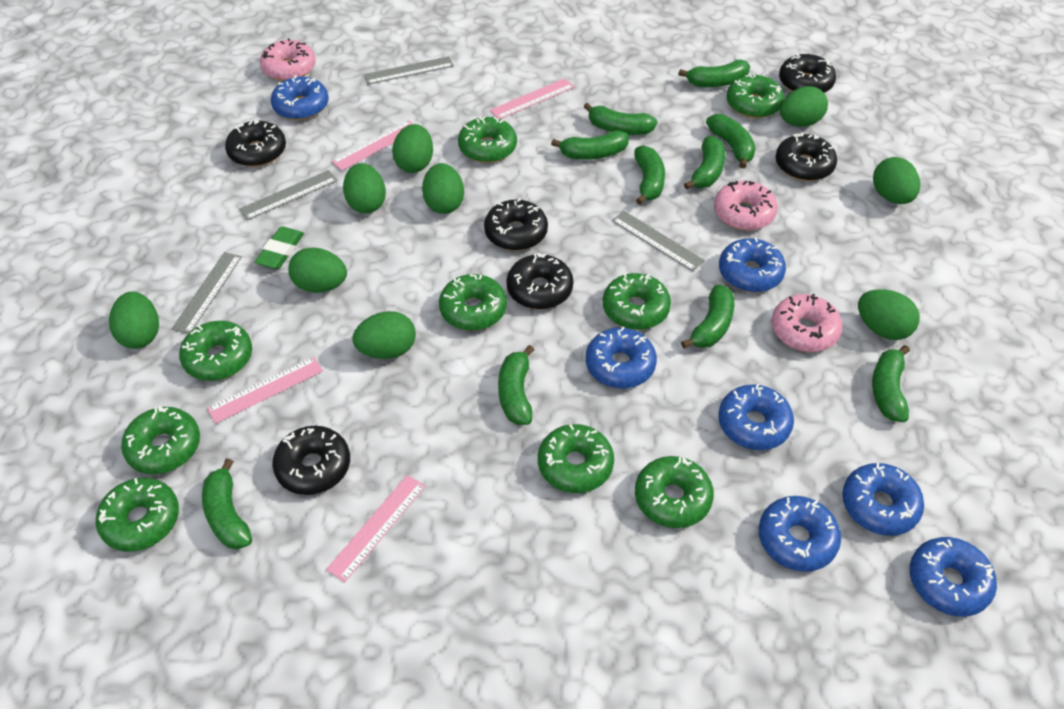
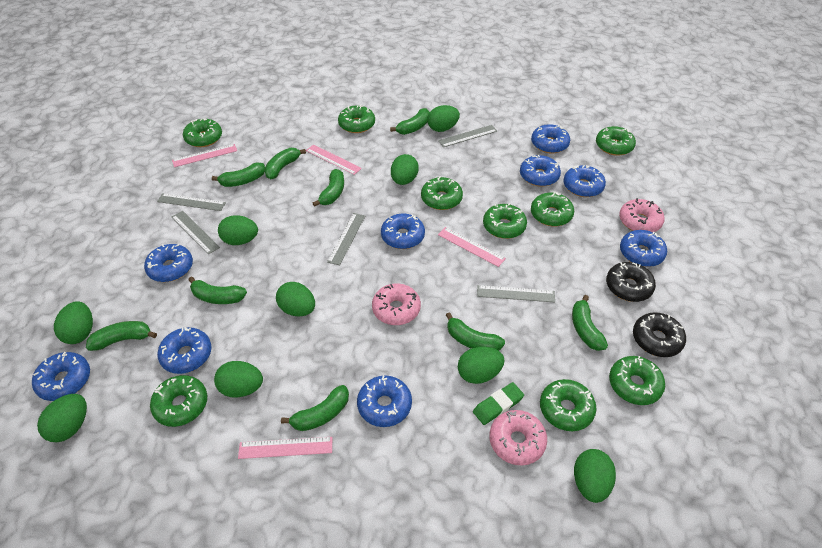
black donut: [225,121,286,167] [272,426,350,495] [484,198,548,251] [507,253,573,309] [776,133,837,181] [779,54,836,93] = 6 -> [606,262,656,302] [633,312,686,357] = 2
blue donut: [271,75,329,120] [586,327,657,388] [718,384,794,450] [719,237,786,292] [759,496,841,572] [842,463,924,536] [910,537,997,616] = 7 -> [32,352,90,401] [144,244,193,282] [157,327,212,374] [357,375,412,427] [381,214,425,249] [520,155,561,187] [531,124,570,153] [563,165,606,197] [620,230,667,267] = 9
green banana: [202,458,252,550] [498,345,534,425] [551,130,629,160] [584,103,658,135] [634,145,665,205] [678,60,750,87] [681,284,734,348] [684,136,725,189] [706,114,756,168] [872,345,910,422] = 10 -> [86,321,157,351] [188,276,247,304] [212,163,265,187] [264,148,306,179] [281,385,349,431] [313,169,344,207] [390,108,430,135] [446,312,505,351] [572,295,608,351] = 9
grey ruler: [171,252,242,334] [239,170,337,220] [364,56,454,85] [612,211,705,271] = 4 -> [157,193,226,211] [172,211,220,254] [327,213,365,266] [438,125,497,147] [477,285,555,302] = 5

